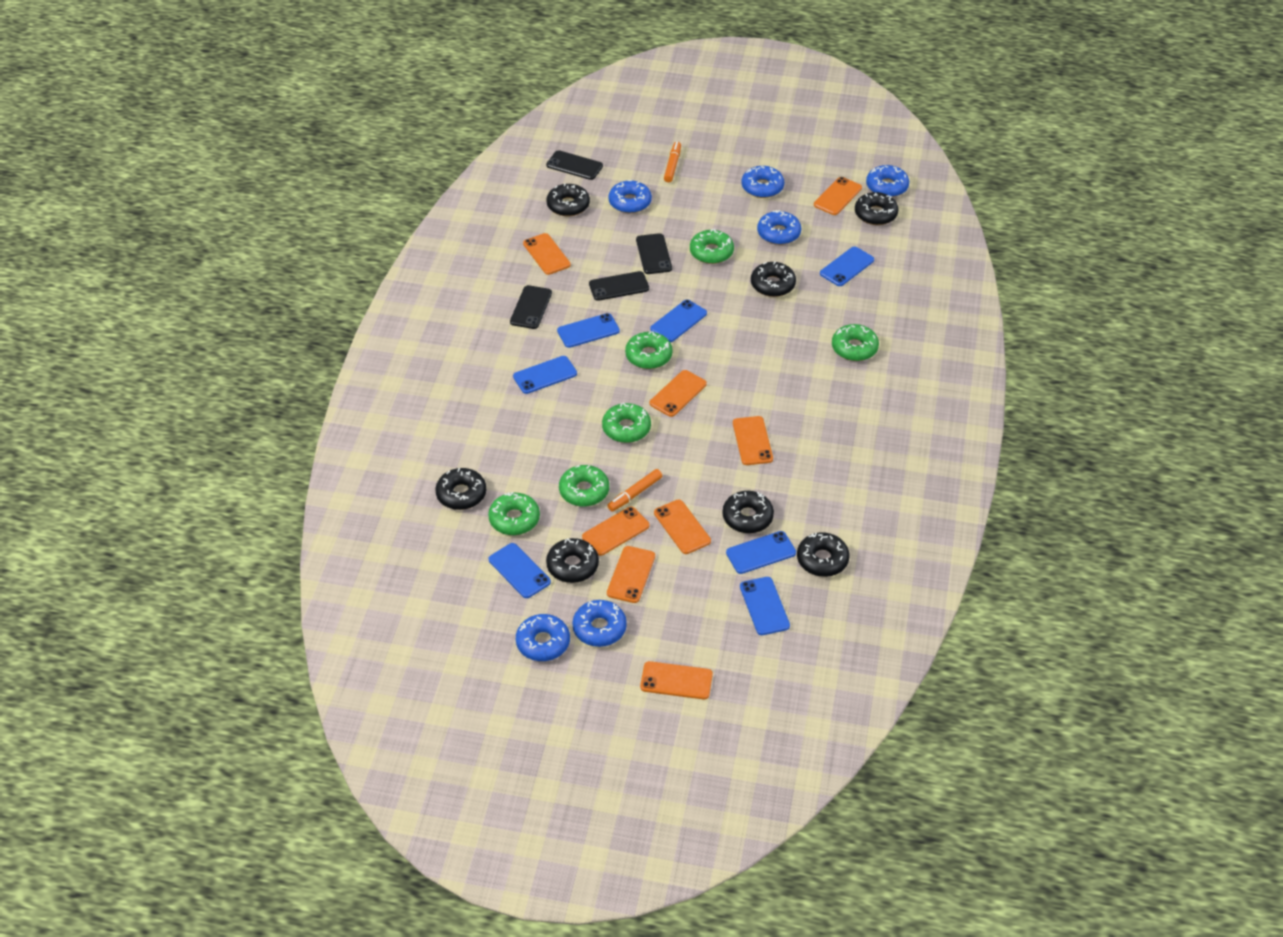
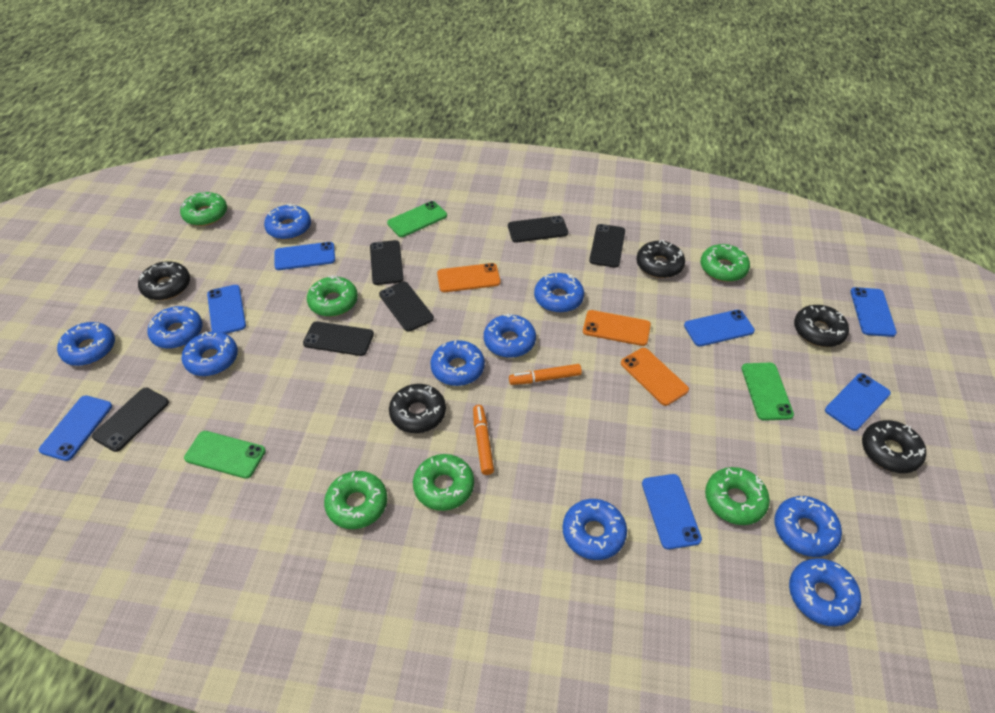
black donut: [435,468,486,510] [546,538,599,583] [547,183,590,216] [722,491,774,533] [751,261,796,297] [797,532,849,577] [855,192,899,225] = 7 -> [138,261,190,300] [389,384,446,433] [636,240,685,278] [794,305,849,347] [862,420,926,473] = 5
black phone: [510,285,552,329] [546,150,603,180] [589,271,649,301] [636,233,672,274] = 4 -> [92,388,169,452] [303,321,374,356] [370,240,404,285] [379,282,434,332] [508,216,568,243] [589,224,625,268] = 6
blue donut: [516,614,570,661] [572,600,627,647] [608,180,652,213] [742,166,784,198] [757,210,801,245] [866,165,909,197] = 6 -> [57,322,115,366] [147,306,202,349] [182,332,238,376] [264,204,311,240] [430,340,485,386] [484,314,536,358] [534,273,584,313] [562,499,627,560] [774,496,842,557] [789,558,861,627] = 10
green phone: none = 0 -> [184,431,266,479] [387,201,447,237] [742,362,794,421] = 3
orange phone: [523,233,571,275] [582,507,650,556] [607,546,655,603] [640,661,713,699] [650,370,707,417] [654,499,711,554] [733,416,773,465] [814,177,862,215] = 8 -> [437,263,500,292] [583,310,651,346] [621,348,689,406] = 3

